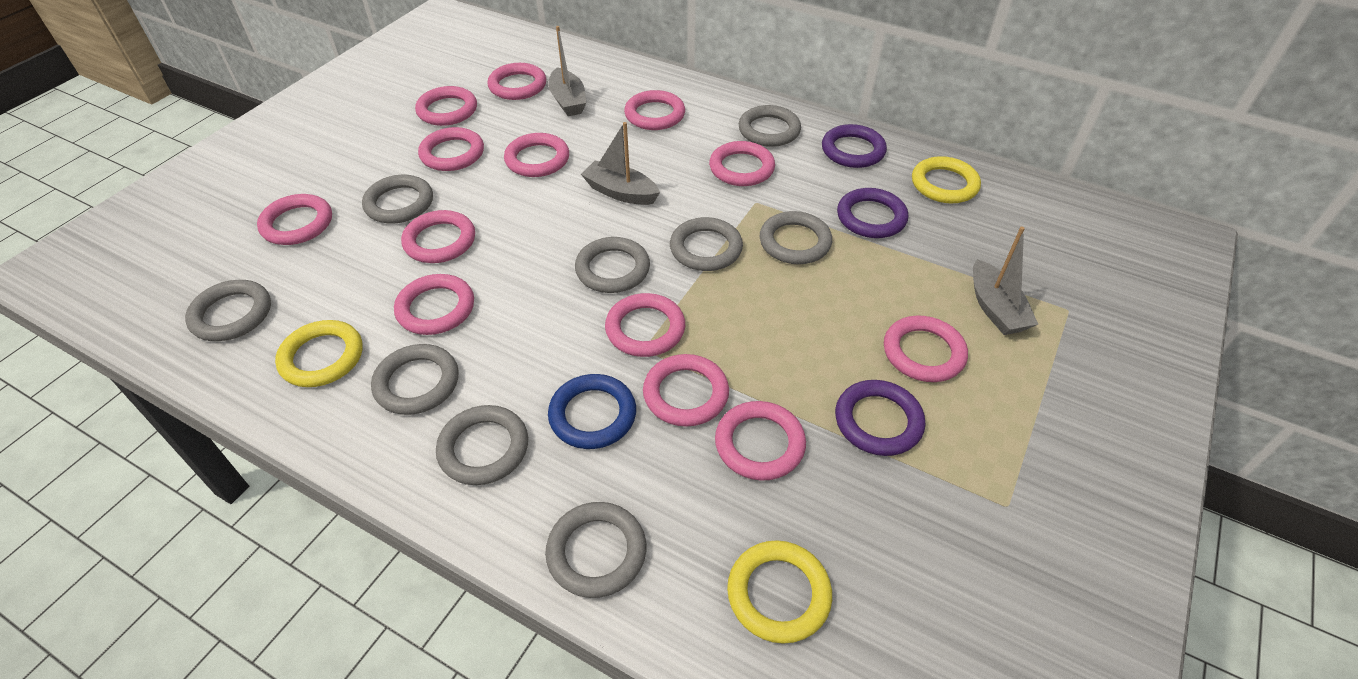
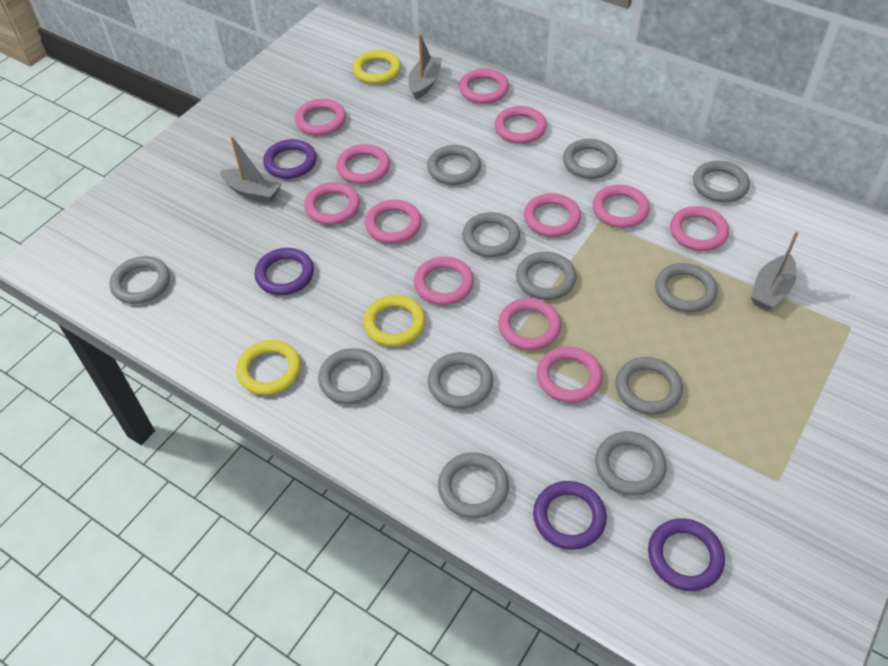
blue ring: [548,374,636,449] = 1 -> none = 0
grey ring: [185,280,271,341] [362,175,433,224] [371,344,459,415] [436,405,528,485] [545,502,646,598] [575,237,650,293] [670,217,743,271] [739,105,801,147] [760,211,832,264] = 9 -> [109,256,170,304] [318,348,383,404] [427,145,481,185] [428,352,493,409] [438,452,509,518] [462,212,520,257] [516,252,576,300] [563,139,617,179] [595,432,667,496] [616,357,683,415] [655,263,717,312] [693,161,750,202] = 12
pink ring: [257,194,332,245] [394,274,474,335] [401,210,475,263] [415,86,477,126] [418,127,484,171] [487,63,546,100] [504,133,569,177] [605,293,685,357] [624,90,685,130] [643,354,729,427] [709,141,775,186] [715,401,806,480] [884,315,968,382] = 13 -> [295,99,346,136] [304,182,360,225] [336,144,390,184] [365,200,422,243] [414,256,474,305] [459,68,509,104] [495,106,547,144] [498,298,561,350] [524,193,581,237] [537,346,603,403] [593,185,650,228] [670,206,729,251] = 12
purple ring: [822,124,887,168] [835,380,925,456] [837,188,908,238] = 3 -> [254,248,314,295] [263,139,317,179] [533,481,607,550] [648,518,725,591] = 4

